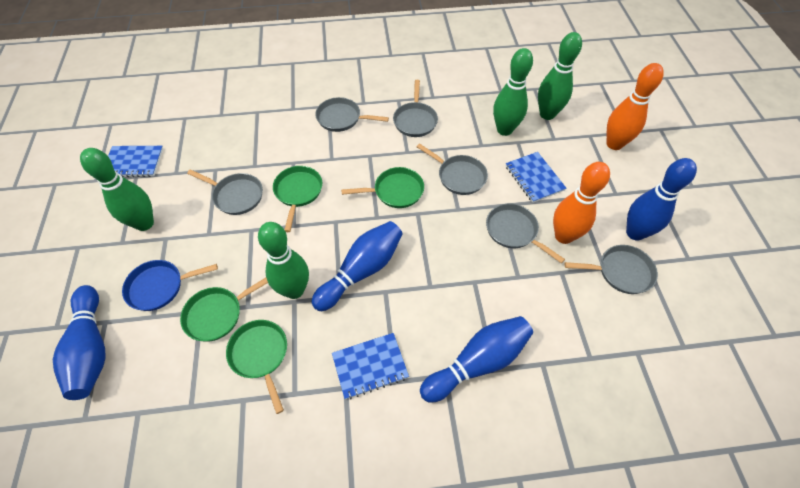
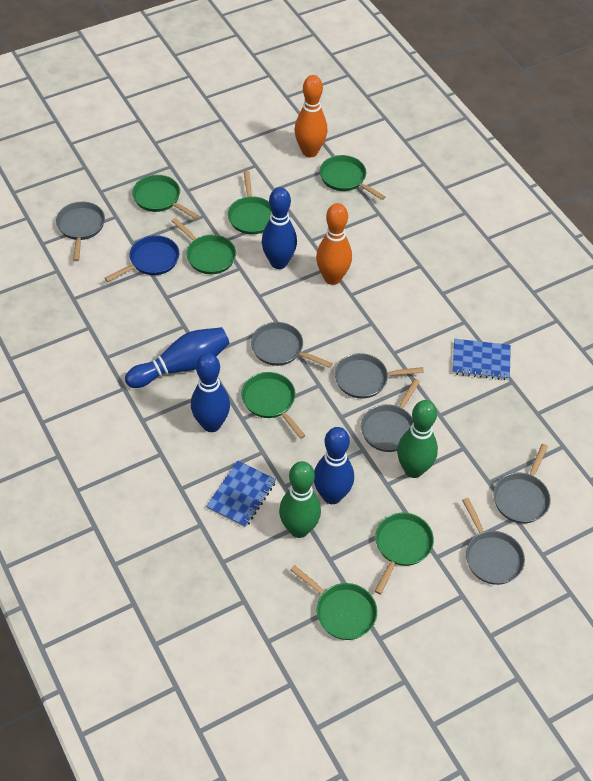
blue notebook: [108,146,163,177] [332,333,409,399] [506,152,566,203] = 3 -> [206,460,276,528] [452,339,511,380] = 2
green bowling pin: [80,148,154,231] [258,222,309,299] [493,48,533,136] [538,32,582,120] = 4 -> [279,461,321,538] [397,400,438,478] = 2
green pan: [180,278,268,342] [226,320,287,414] [273,166,322,232] [341,167,424,208] = 4 -> [132,175,199,219] [172,218,236,274] [228,171,272,234] [241,372,306,439] [290,565,377,640] [320,155,385,200] [375,513,434,595] = 7

